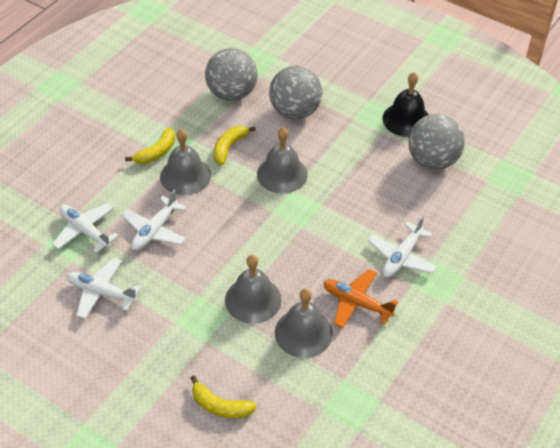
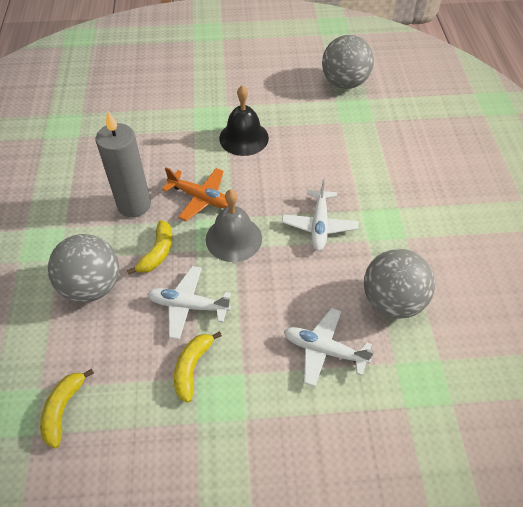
grey bell: [160,129,211,195] [225,255,281,324] [257,127,308,194] [275,288,333,358] = 4 -> [206,190,262,262] = 1
grey candle: none = 0 -> [96,110,151,217] = 1
white plane: [52,203,119,253] [67,258,141,319] [122,189,186,251] [368,216,437,278] = 4 -> [147,266,231,340] [282,179,358,251] [284,308,374,387] = 3

